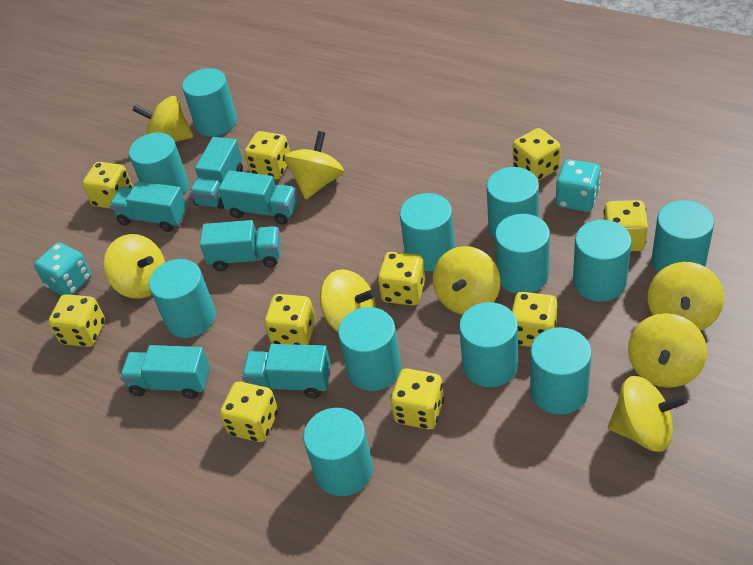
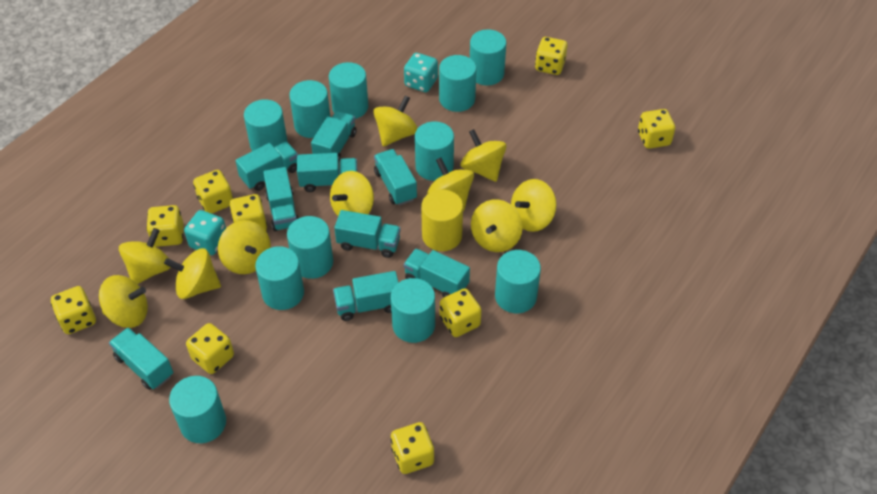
turquoise cylinder: [129,133,189,195] [149,259,216,338] [182,68,237,137] [303,408,373,496] [338,307,401,391] [400,193,455,271] [459,302,518,387] [487,167,539,238] [495,214,550,294] [530,327,592,415] [573,220,632,302] [652,200,714,273] = 12 -> [169,376,226,443] [244,99,288,151] [255,246,304,310] [287,216,333,279] [289,80,330,138] [329,62,368,119] [391,278,435,343] [415,121,454,181] [439,55,476,112] [470,29,506,85] [495,250,541,313] = 11
turquoise truck: [110,181,187,232] [120,345,210,399] [190,137,243,209] [200,220,281,271] [218,170,298,225] [242,344,331,398] = 6 -> [109,327,173,390] [235,141,298,191] [263,167,298,231] [297,153,357,192] [311,111,357,161] [333,271,399,321] [334,210,401,258] [374,149,417,206] [403,248,470,298] = 9
yellow cylinder: none = 0 -> [421,190,463,251] = 1
yellow dice: [48,294,105,347] [82,162,133,209] [220,382,278,442] [244,131,290,179] [264,294,315,345] [378,252,425,306] [390,368,444,430] [512,292,557,347] [513,128,561,181] [603,200,648,251] = 10 -> [51,286,96,334] [146,205,184,247] [186,323,234,374] [193,170,233,214] [229,194,267,230] [390,422,434,474] [440,288,482,337] [535,37,568,75] [638,109,675,149] = 9
yellow spinning top: [104,234,165,299] [133,96,193,142] [284,131,344,199] [320,269,377,332] [433,246,500,315] [608,376,687,452] [628,313,707,388] [648,262,724,331] = 8 -> [99,275,148,328] [119,228,171,284] [164,248,221,299] [218,220,271,274] [330,171,374,216] [373,95,418,147] [427,158,474,211] [461,129,507,182] [471,199,523,252] [511,179,557,232] = 10

